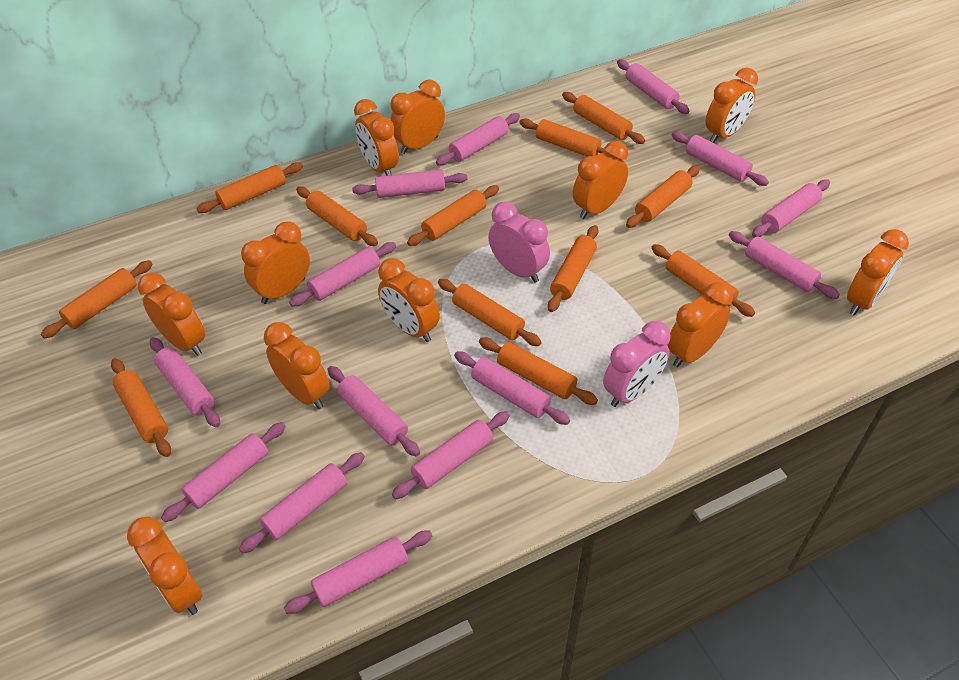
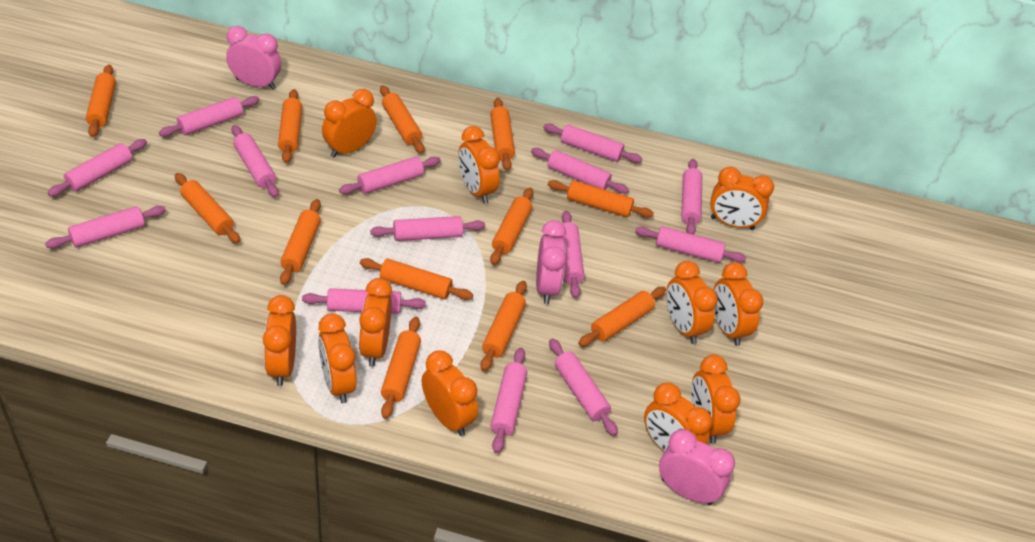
pink clock: [488,202,550,283] [603,321,671,407] = 2 -> [226,26,281,90] [536,220,566,304] [659,429,735,505] = 3

